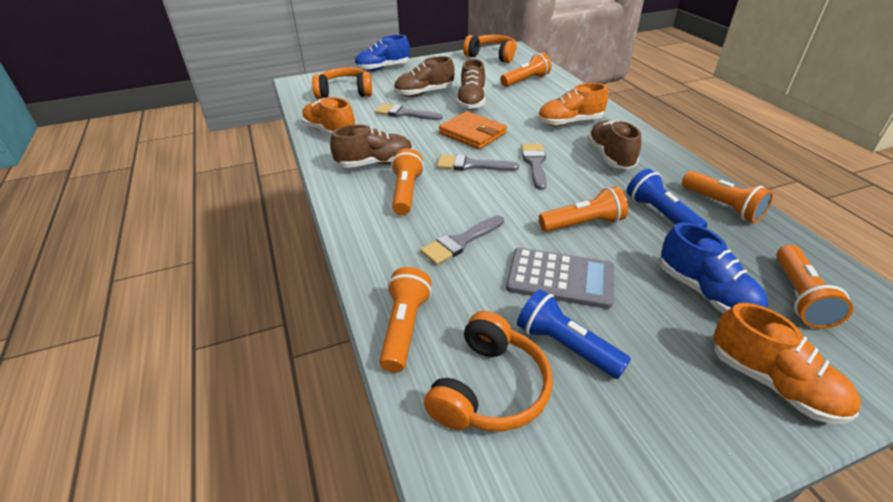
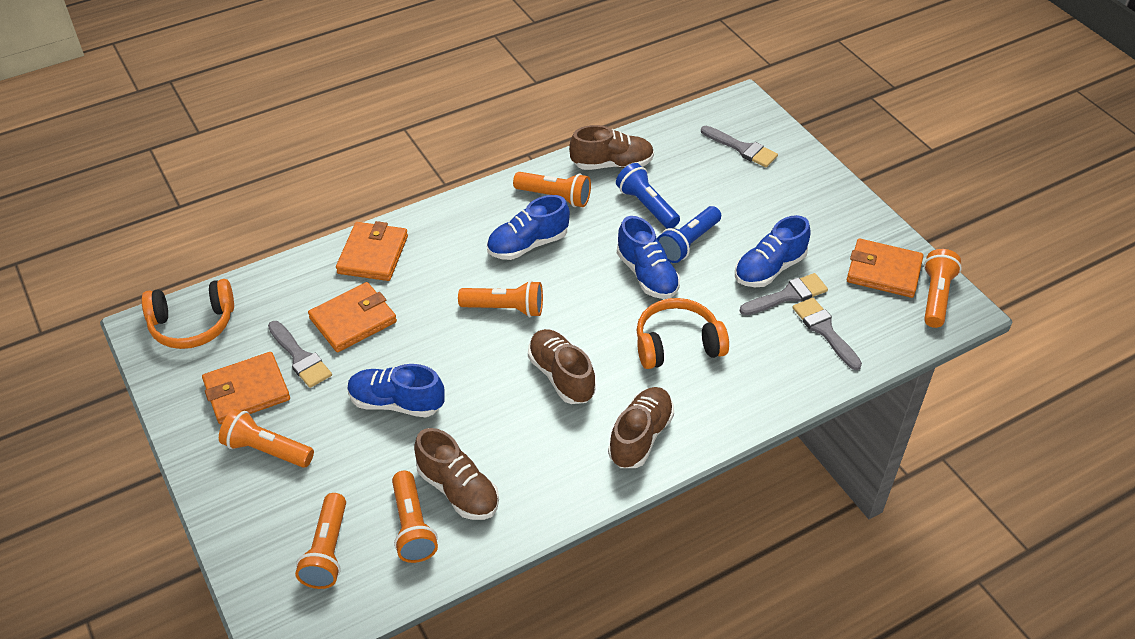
blue shoe: [354,35,410,71] [660,222,768,314] = 2 -> [347,364,445,417] [487,195,570,260] [617,216,680,299] [735,215,811,287] = 4
grey calculator: [506,248,614,309] = 1 -> none = 0
orange headphones: [312,67,372,99] [424,311,553,431] [463,35,517,63] = 3 -> [142,279,234,349] [636,298,729,369] = 2
orange shoe: [302,97,355,136] [538,83,608,126] [713,303,861,424] = 3 -> none = 0
orange wallet: [439,111,507,149] = 1 -> [202,352,290,424] [308,282,397,352] [336,221,408,281] [847,238,923,298] = 4

